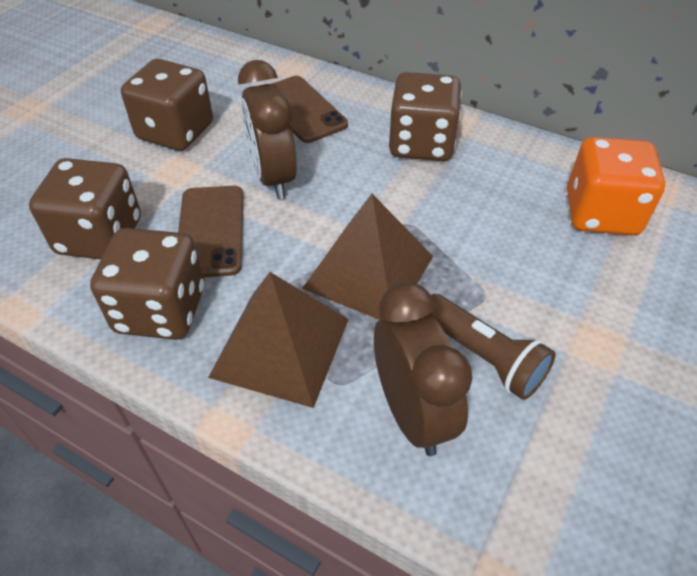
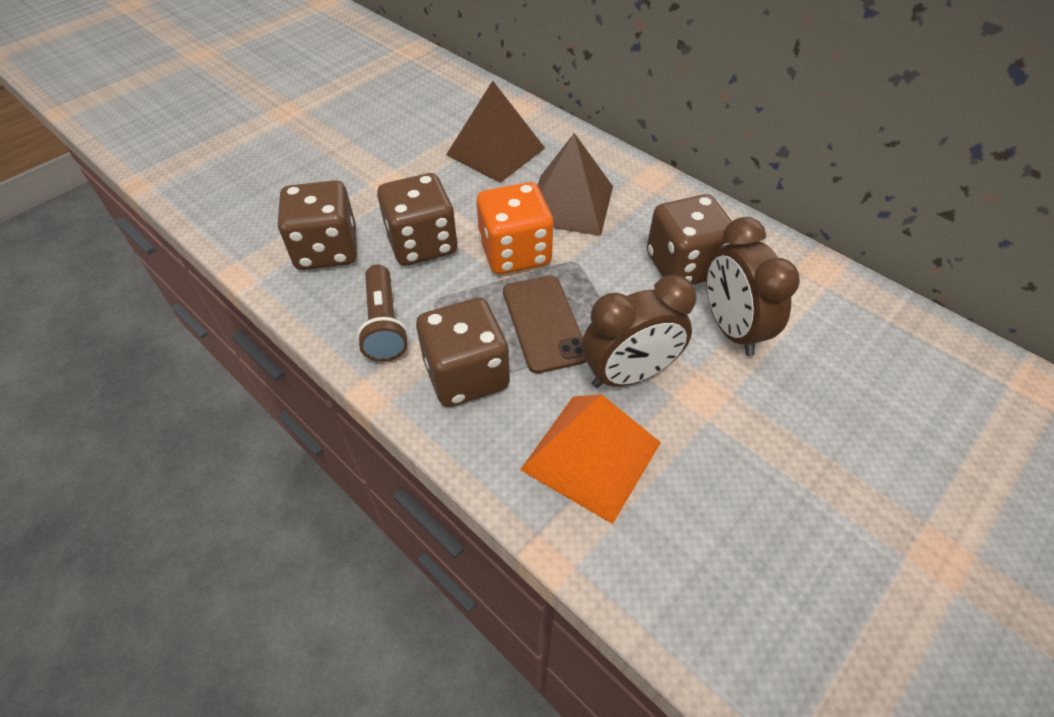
brown phone: [178,186,243,277] [272,76,348,143] = 2 -> [503,276,587,374] = 1
orange pyramid: none = 0 -> [520,394,661,524] = 1

